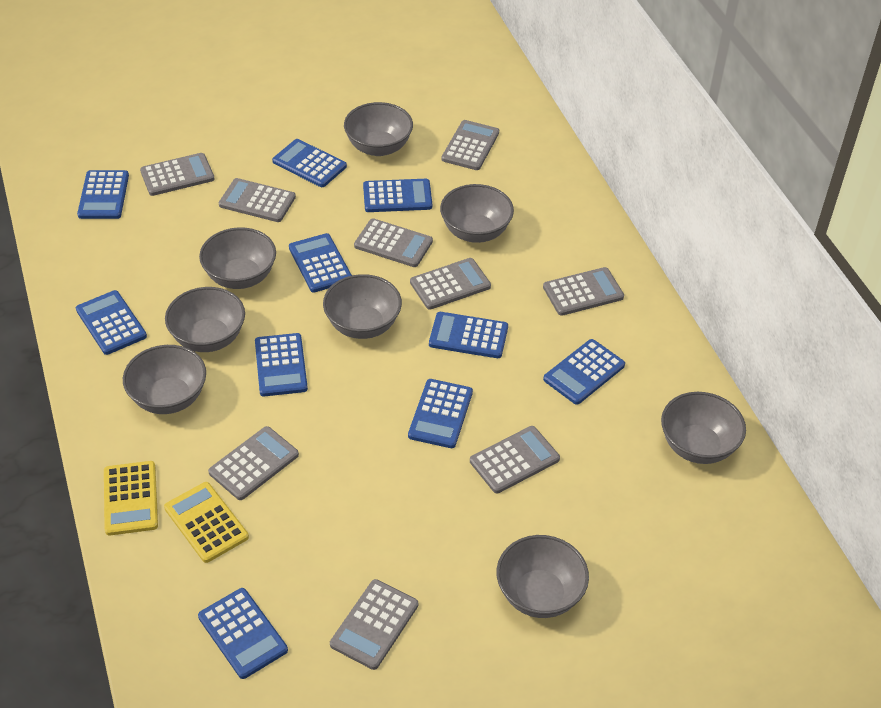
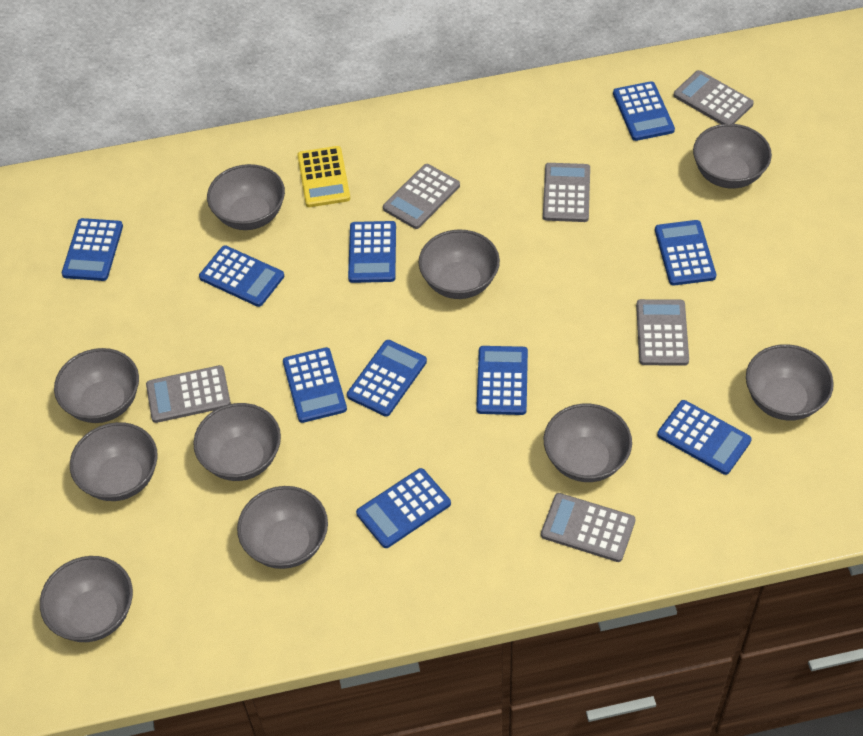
grey bowl: [123,345,206,414] [165,287,245,352] [199,227,276,289] [323,274,402,339] [344,102,413,156] [440,184,514,243] [497,535,589,618] [661,392,746,464] = 8 -> [40,556,133,642] [54,348,139,423] [70,422,158,501] [193,403,281,481] [207,164,285,230] [237,486,328,569] [419,229,500,299] [544,404,632,482] [693,124,772,188] [746,344,834,421] = 10
grey calculator: [140,153,215,196] [208,426,299,500] [218,178,296,222] [330,579,418,670] [354,218,433,267] [410,258,491,310] [442,120,499,170] [470,426,560,493] [543,267,624,316] = 9 -> [146,365,231,423] [383,164,460,229] [541,493,635,562] [543,163,590,222] [636,299,689,366] [673,70,754,124] = 6
yellow calculator: [104,461,158,536] [164,482,249,563] = 2 -> [297,146,350,207] = 1

